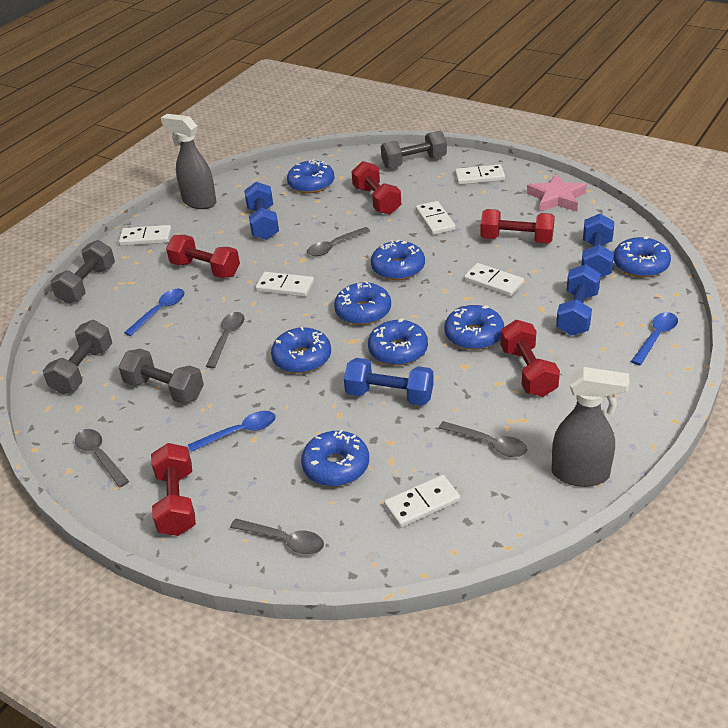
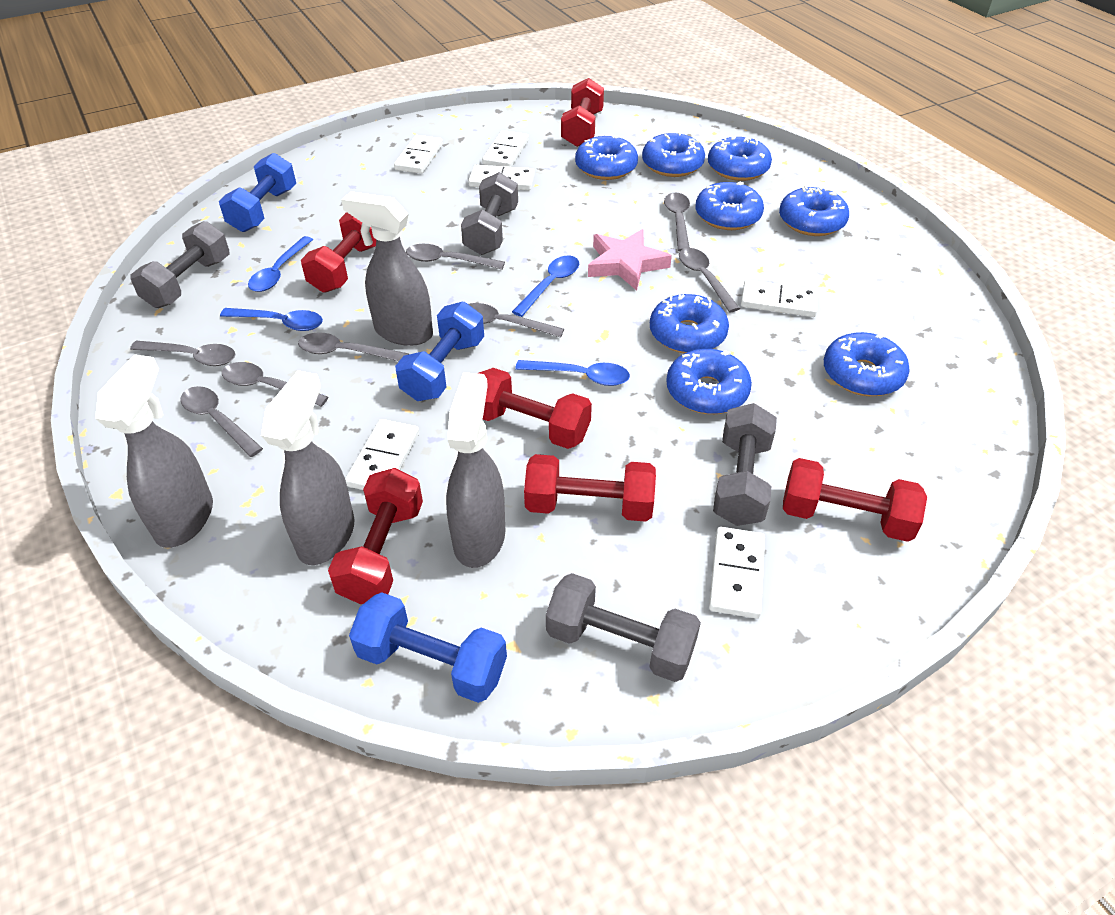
blue dumbbell: [244,182,279,240] [344,358,434,406] [556,264,601,336] [581,214,614,277] = 4 -> [219,153,296,232] [349,592,507,703] [395,302,484,401] = 3
blue spoon: [124,289,185,336] [188,411,276,452] [631,312,678,365] = 3 -> [220,308,323,331] [248,236,313,292] [512,256,579,317] [515,360,630,386] = 4
grey spoon: [75,429,129,487] [206,312,244,368] [230,519,324,555] [307,227,370,256] [439,421,528,457] = 5 -> [130,341,236,366] [180,386,263,457] [222,362,328,407] [298,332,409,361] [406,244,505,269] [468,303,564,338] [664,192,690,251] [679,248,740,312] = 8
grey spray bottle: [161,114,217,209] [551,367,629,487] = 2 -> [95,355,213,548] [261,370,354,565] [341,191,433,346] [446,372,505,568] = 4
red dumbbell: [151,443,196,536] [166,235,240,278] [351,161,401,215] [480,209,555,244] [500,320,560,397] = 5 -> [301,212,376,293] [328,468,423,604] [478,368,592,449] [524,454,656,522] [561,78,604,147] [783,458,927,542] = 6

